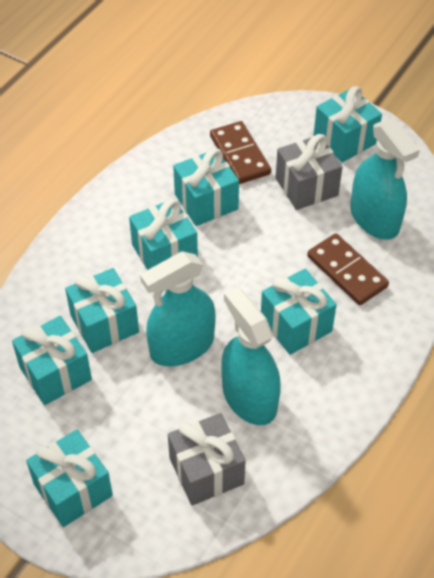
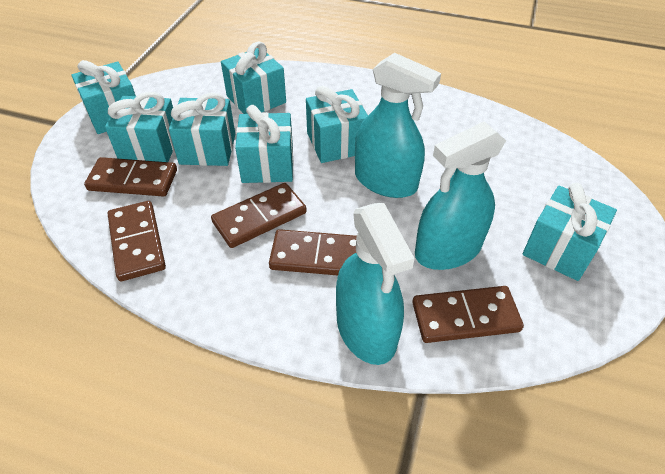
brown domino: [210,121,271,184] [307,233,389,305] = 2 -> [84,157,177,197] [108,201,166,281] [211,183,307,248] [269,229,357,276] [412,286,524,343] = 5
grey gift: [168,413,245,506] [276,134,342,210] = 2 -> none = 0

